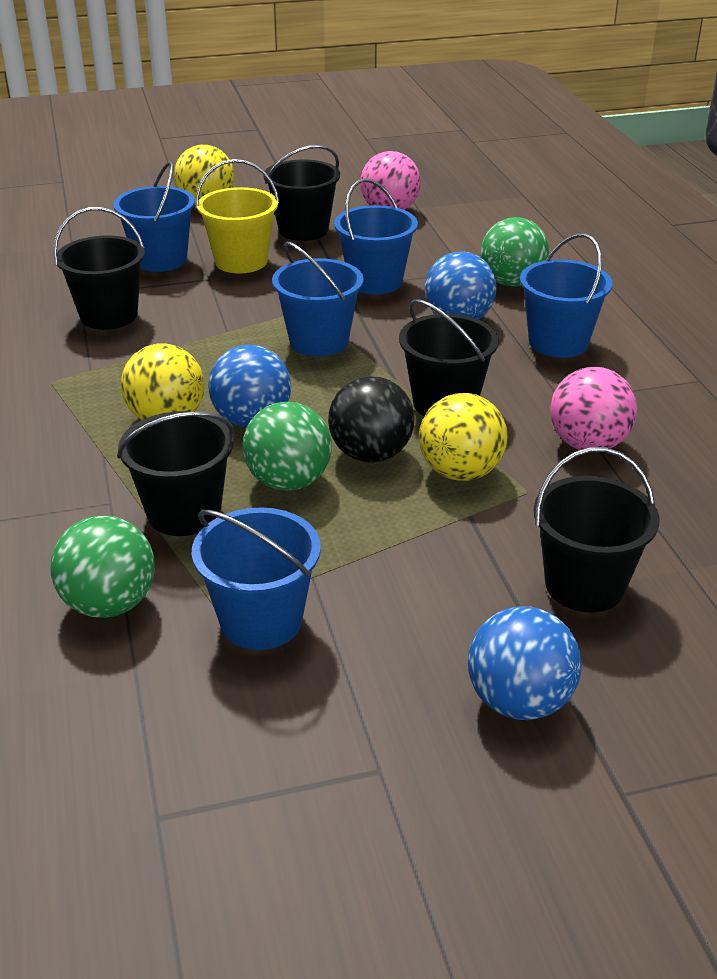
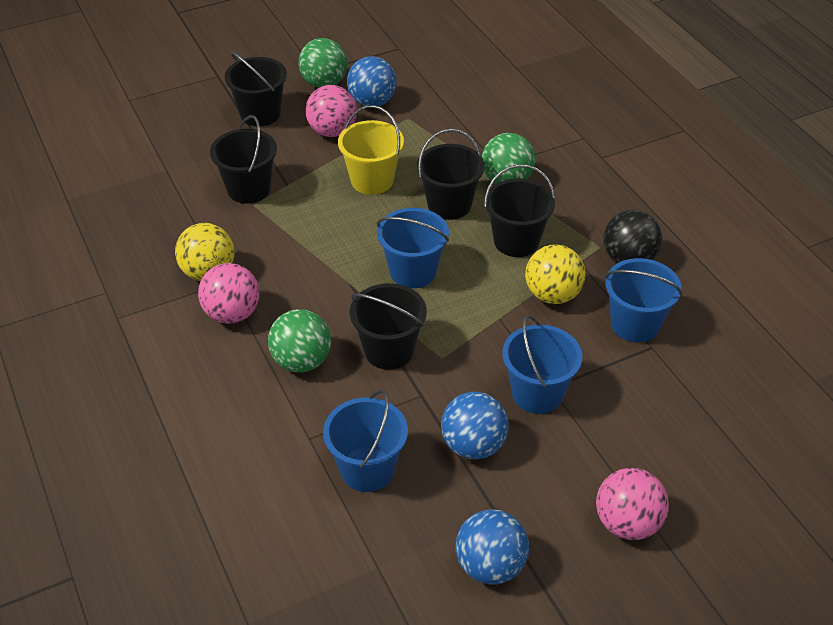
blue bucket: [113,162,195,272] [192,507,321,650] [272,241,364,357] [334,178,418,294] [520,233,612,358] = 5 -> [323,390,408,492] [377,208,449,288] [502,315,582,414] [605,258,682,343] = 4
pink ball: [360,151,421,210] [550,367,637,450] = 2 -> [198,263,260,324] [305,85,357,137] [596,468,669,540] = 3
yellow ball: [121,343,205,420] [174,145,234,205] [419,393,508,481] = 3 -> [175,223,235,281] [525,245,586,304] = 2

